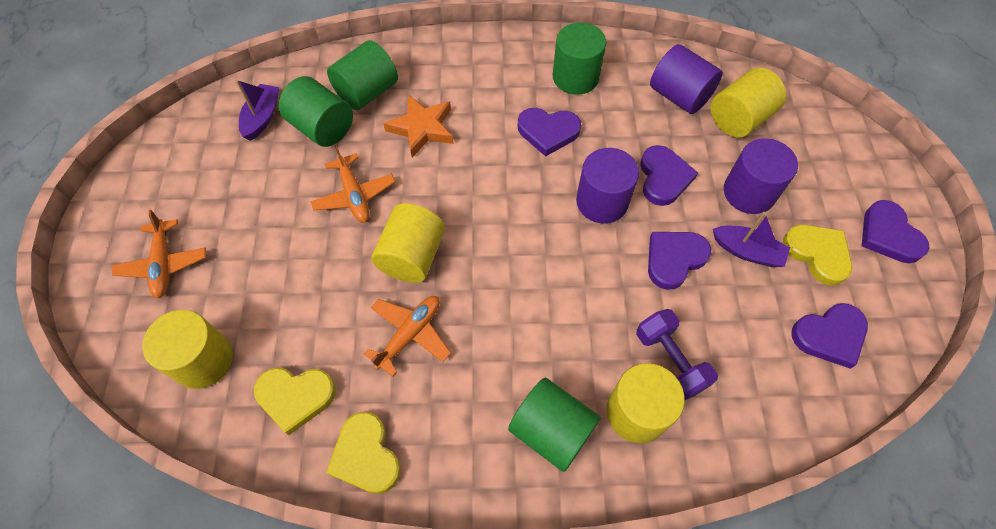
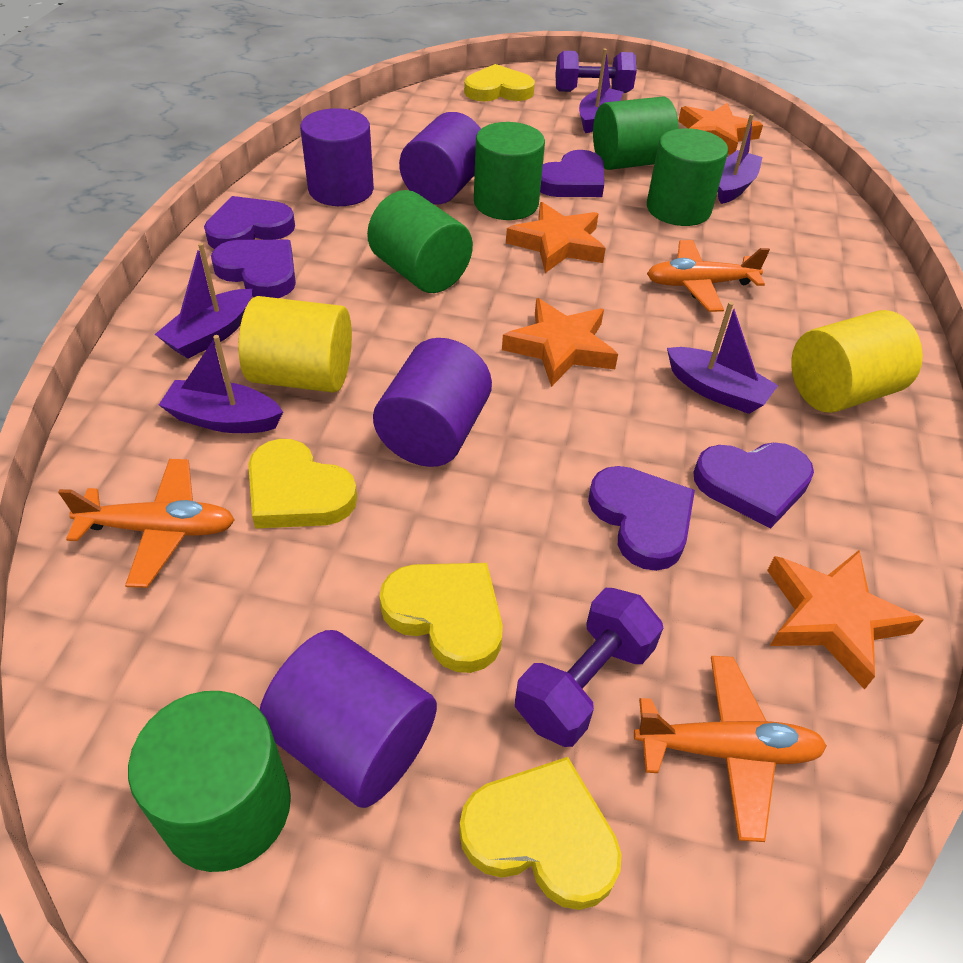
green cylinder: [278,76,353,147] [327,40,398,110] [508,378,601,472] [553,22,606,95] = 4 -> [128,691,291,872] [367,190,473,293] [474,122,545,220] [593,96,679,170] [647,128,728,226] = 5
orange star: [383,94,453,157] = 1 -> [502,298,618,387] [506,202,606,273] [678,103,763,155] [767,550,924,690] = 4
purple boat: [236,79,279,141] [713,212,790,267] = 2 -> [155,243,252,359] [159,335,283,433] [579,48,623,133] [667,302,778,414] [718,114,763,204] = 5
purple cylinder: [576,148,639,224] [650,44,723,114] [724,138,798,214] = 3 -> [260,630,437,808] [300,108,374,206] [373,338,492,467] [399,112,481,204] = 4
purple dumbbell: [636,309,718,400] = 1 -> [515,588,663,747] [555,51,637,93] = 2
yellow cylinder: [142,310,233,389] [371,203,445,283] [606,363,685,443] [711,68,786,138] = 4 -> [238,296,352,393] [791,310,923,413] = 2
yellow heart: [254,368,336,435] [326,412,401,494] [783,224,852,286] = 3 -> [248,439,357,528] [379,563,503,673] [459,757,622,910] [464,64,535,101] = 4

